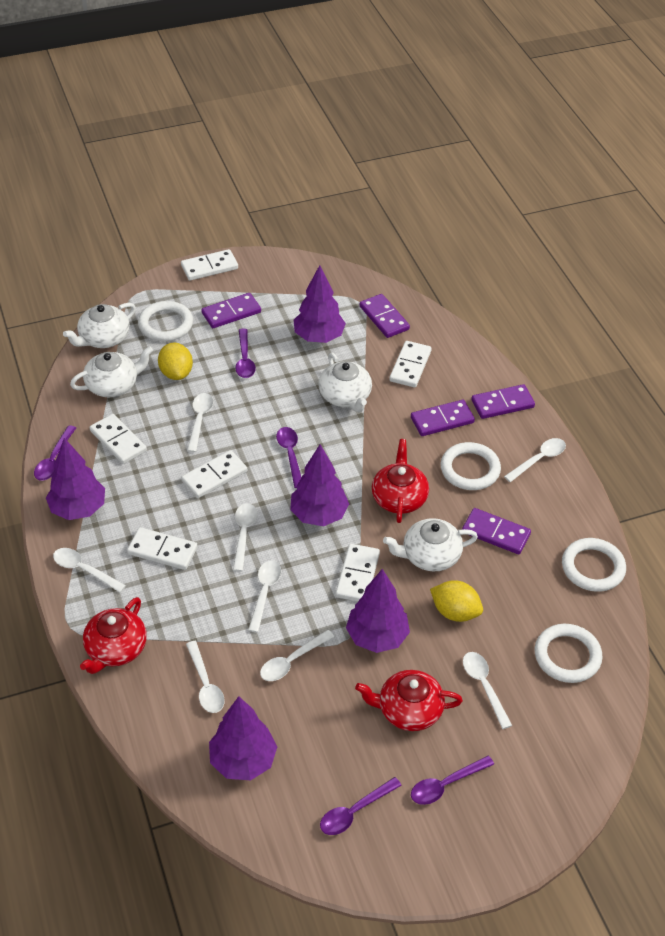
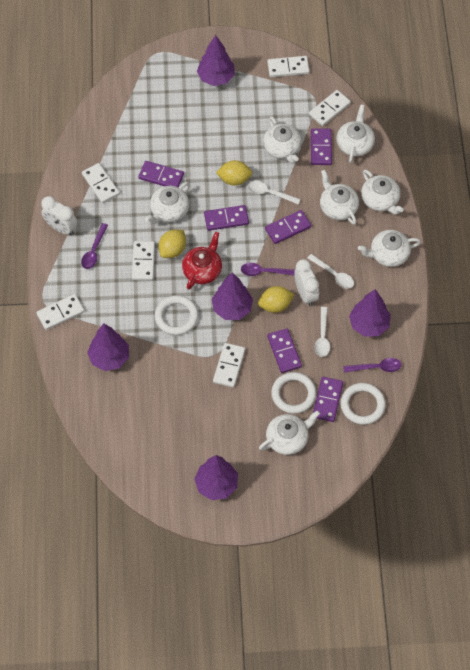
purple domino: [201,293,261,328] [360,294,410,338] [411,400,475,436] [462,508,531,554] [472,384,535,419] = 5 -> [138,161,184,188] [204,205,249,231] [265,210,312,244] [267,328,302,373] [311,128,332,165] [313,377,343,422] = 6
purple spoon: [34,425,76,481] [235,329,256,378] [276,427,301,488] [320,777,402,835] [411,756,494,805] = 5 -> [81,223,108,269] [241,263,295,276] [343,358,402,372] = 3
red teapot: [80,597,147,674] [355,670,463,731] [372,439,429,523] = 3 -> [182,232,222,290] = 1
white clock: none = 0 -> [41,196,77,235] [294,259,319,306] = 2
white ring: [138,301,193,342] [440,442,501,490] [535,624,603,683] [562,538,626,592] = 4 -> [155,295,198,335] [271,372,316,414] [341,383,386,425] = 3
white spoon: [53,548,126,593] [186,641,225,713] [187,393,214,452] [233,503,257,572] [248,560,281,633] [260,630,334,681] [463,652,512,729] [504,438,566,482] = 8 -> [248,181,301,204] [307,254,354,289] [315,307,330,357] = 3
white teapot: [63,303,136,348] [70,346,153,397] [318,353,372,412] [383,518,478,571] = 4 -> [145,182,190,224] [259,410,320,455] [263,117,302,164] [320,170,359,225] [336,105,375,163] [358,230,421,267] [361,170,404,215] = 7
yellow lemon: [158,343,193,380] [430,580,483,622] = 2 -> [159,230,186,258] [216,160,252,186] [258,286,295,313] = 3

